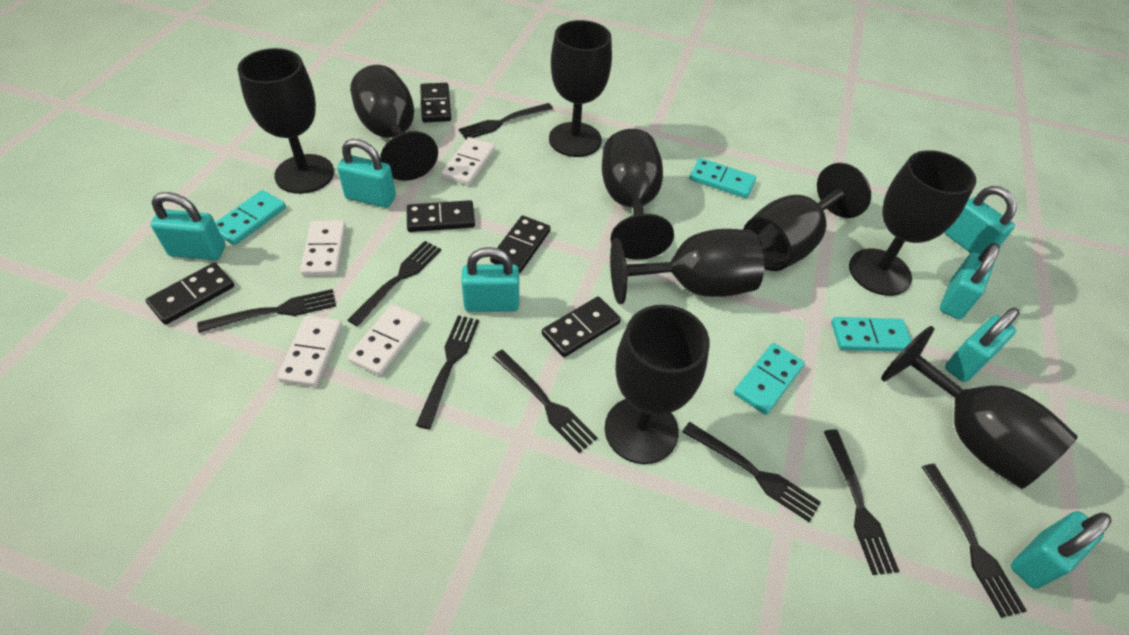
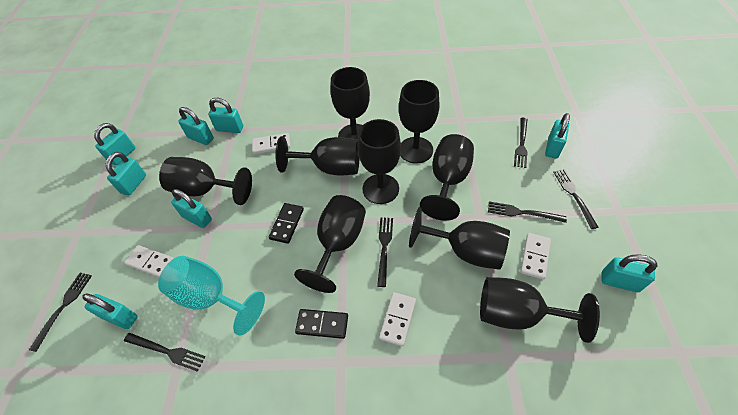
black domino: [146,263,234,325] [407,200,475,232] [420,83,451,123] [490,216,550,273] [542,297,621,357] = 5 -> [269,203,304,244] [295,309,348,339] = 2
black fork: [197,289,336,333] [348,241,441,326] [416,315,479,429] [458,103,553,139] [492,350,598,453] [682,422,821,522] [824,429,899,575] [922,464,1027,618] = 8 -> [29,273,92,352] [124,333,206,372] [377,217,393,287] [488,202,567,223] [514,118,528,168] [553,169,599,229] = 6
turquoise domino: [215,190,286,245] [689,158,756,198] [734,343,805,415] [831,317,912,352] = 4 -> none = 0
turquoise goblet: none = 0 -> [158,256,265,336] = 1
turquoise padlock: [151,192,225,260] [337,139,396,208] [461,247,519,312] [940,243,1000,319] [944,186,1017,254] [945,308,1020,382] [1010,511,1112,589] = 7 -> [82,293,138,329] [94,123,135,165] [106,152,146,196] [171,189,212,228] [178,107,214,145] [208,98,243,133] [545,113,570,159] [601,254,657,292] = 8

